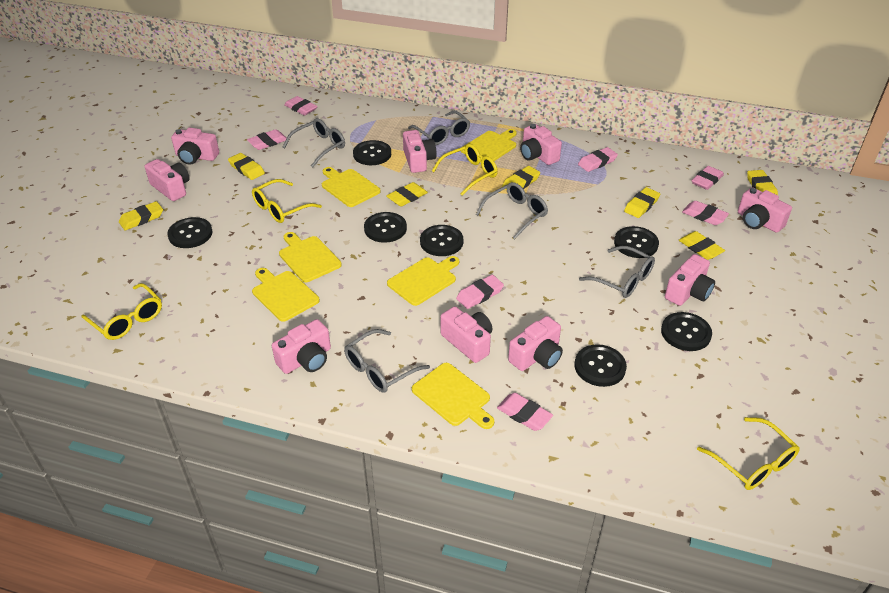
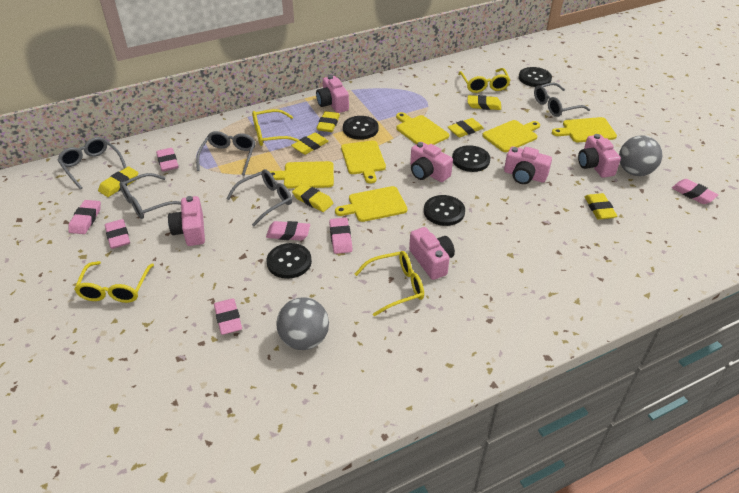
black button: [167,217,213,248] [353,140,391,165] [364,212,407,243] [420,225,463,256] [575,344,627,387] [614,226,659,258] [661,312,712,351] = 7 -> [267,243,312,279] [343,116,379,140] [424,195,465,226] [452,145,490,172] [519,67,552,87] = 5
grey ball: none = 0 -> [276,297,329,350] [619,136,662,176] = 2
pink camera: [145,159,190,201] [171,127,219,165] [272,319,331,374] [403,130,437,173] [441,307,492,363] [508,316,563,371] [520,124,562,165] [665,254,715,306] [738,187,792,233] = 9 -> [168,196,205,246] [316,75,349,113] [409,227,455,280] [410,142,453,182] [504,146,552,184] [578,134,621,178] = 6

